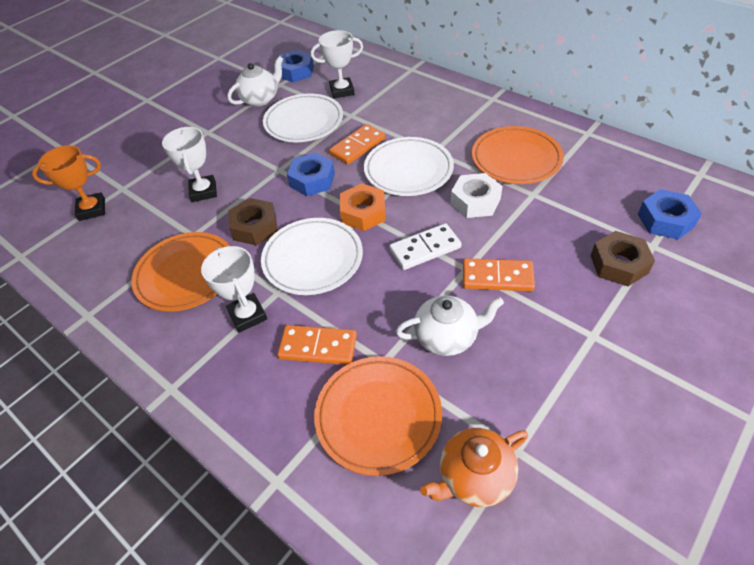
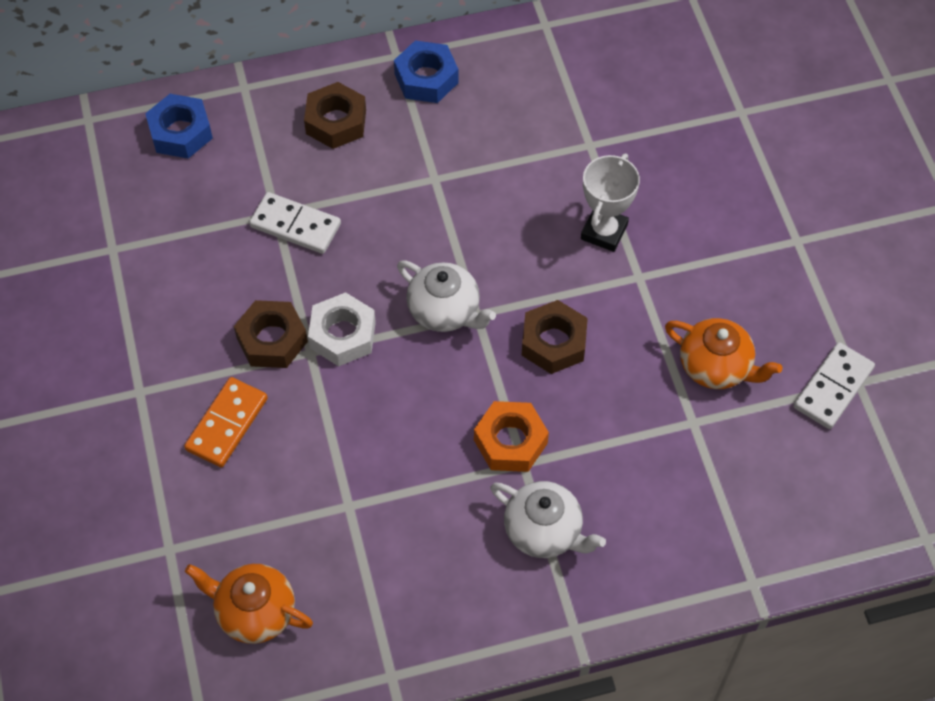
blue nut: [279,50,314,82] [287,153,335,196] [638,189,702,240] = 3 -> [145,94,213,159] [394,41,459,103] = 2
brown nut: [228,198,278,246] [590,231,655,286] = 2 -> [234,300,308,368] [304,82,366,149] [522,300,588,374] = 3
orange domino: [277,325,357,365] [329,124,385,164] [463,258,535,291] = 3 -> [184,377,268,468] = 1
orange plate: [131,232,230,312] [314,356,442,476] [472,126,564,184] = 3 -> none = 0
orange teapot: [420,428,528,507] = 1 -> [185,564,313,644] [665,318,782,389] = 2
orange trophy: [32,145,105,221] = 1 -> none = 0
white domino: [389,223,462,270] = 1 -> [249,192,341,254] [793,342,875,429] = 2
white plate: [261,218,363,295] [263,94,343,142] [364,137,454,196] = 3 -> none = 0
white trophy: [162,127,217,202] [201,246,267,333] [311,30,363,99] = 3 -> [581,154,640,252] = 1

